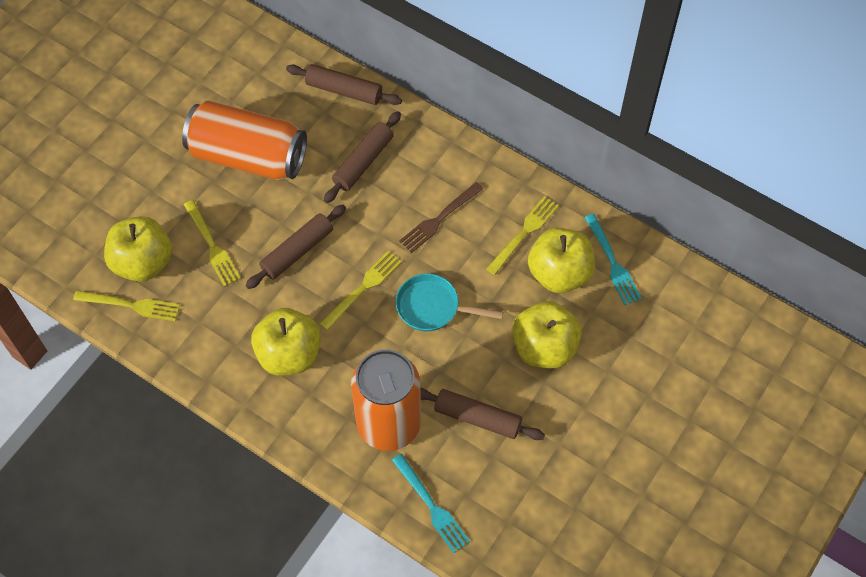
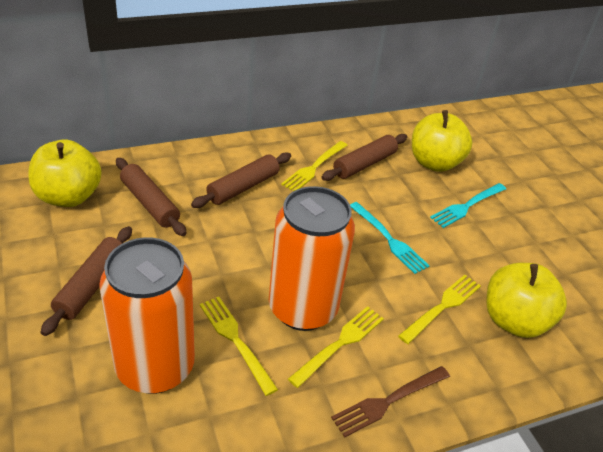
turquoise pan: [395,274,503,331] = 1 -> none = 0
yellow apple: [104,216,172,282] [251,308,321,376] [512,301,582,368] [528,228,595,293] = 4 -> [28,140,102,207] [412,110,472,172] [486,263,567,338] = 3

